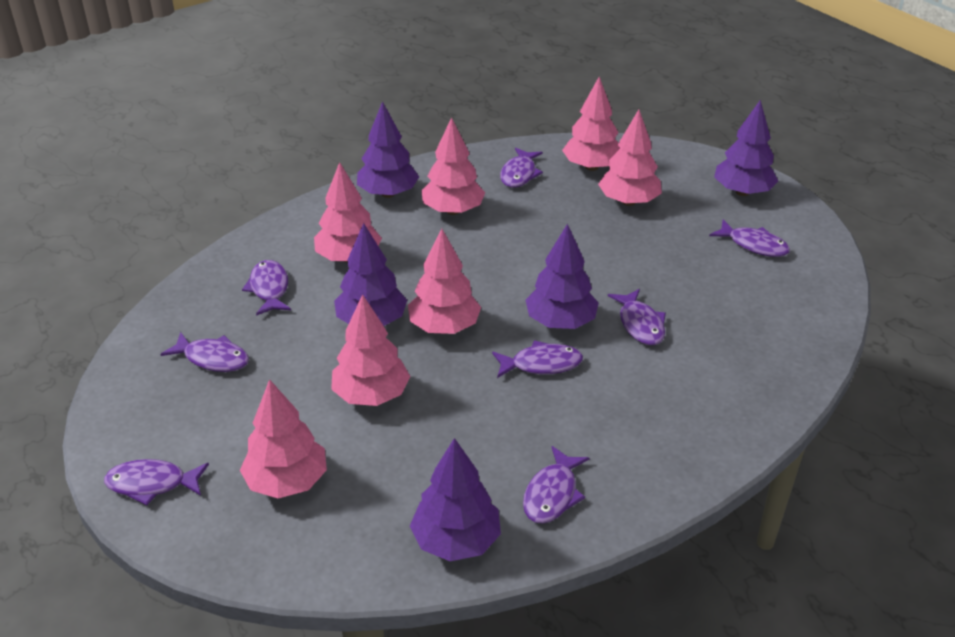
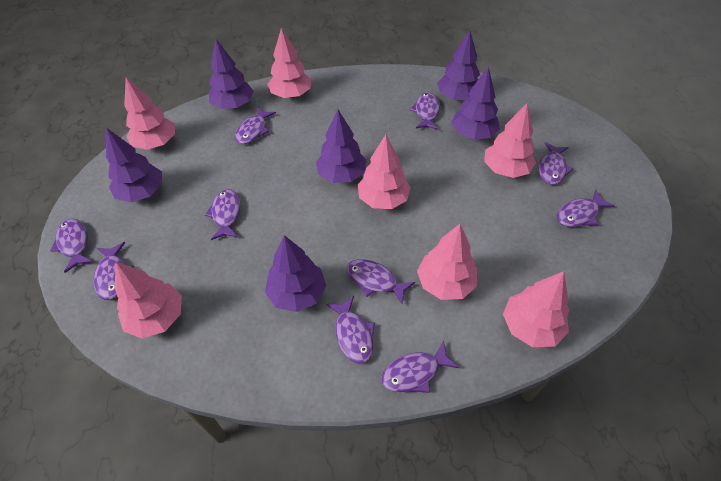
purple fish: [104,459,209,506] [160,332,249,372] [242,260,291,316] [492,340,583,378] [500,148,543,188] [523,446,590,524] [608,289,666,345] [709,220,790,257] = 8 -> [50,219,93,273] [94,242,134,300] [205,189,241,240] [235,107,276,144] [326,296,375,364] [346,259,415,305] [381,341,460,393] [410,93,440,130] [539,142,574,185] [557,190,615,227] = 10
purple tree: [334,223,407,326] [357,101,419,198] [410,438,501,561] [526,224,599,329] [714,100,778,196] = 5 -> [106,128,162,202] [209,39,254,109] [265,235,326,312] [316,110,367,183] [437,30,480,100] [452,67,500,140] = 6

